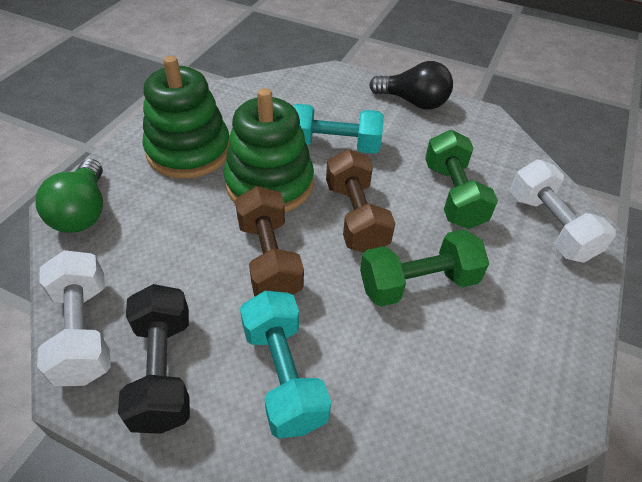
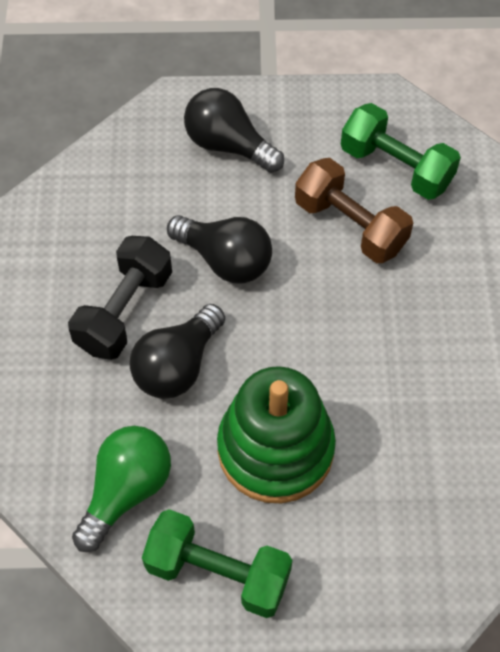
black light bulb: [369,61,453,109] = 1 -> [130,304,225,399] [167,215,272,283] [184,88,284,173] = 3
brown dumbbell: [235,186,304,296] [326,149,395,252] = 2 -> [295,158,413,263] = 1
green stacking toy: [143,56,229,179] [224,88,314,212] = 2 -> [217,366,336,503] = 1
turquoise dumbbell: [240,291,331,438] [293,104,384,154] = 2 -> none = 0
white dumbbell: [37,250,111,386] [510,160,616,263] = 2 -> none = 0

